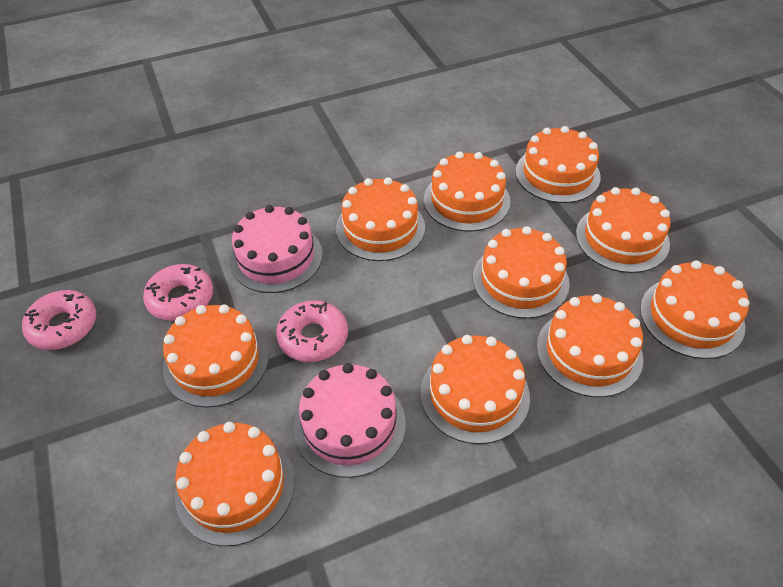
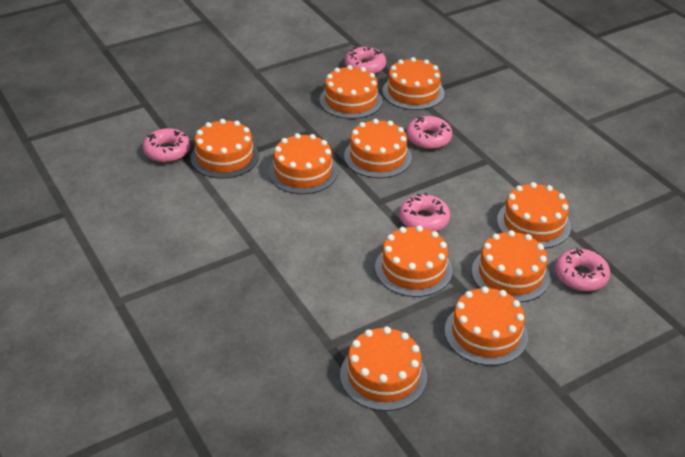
pink cake: [230,205,323,293] [294,363,406,478] = 2 -> none = 0
pink donut: [22,290,96,350] [143,264,213,321] [276,300,348,362] = 3 -> [143,128,190,163] [345,47,386,74] [399,193,450,231] [406,116,452,149] [555,248,610,291] = 5

